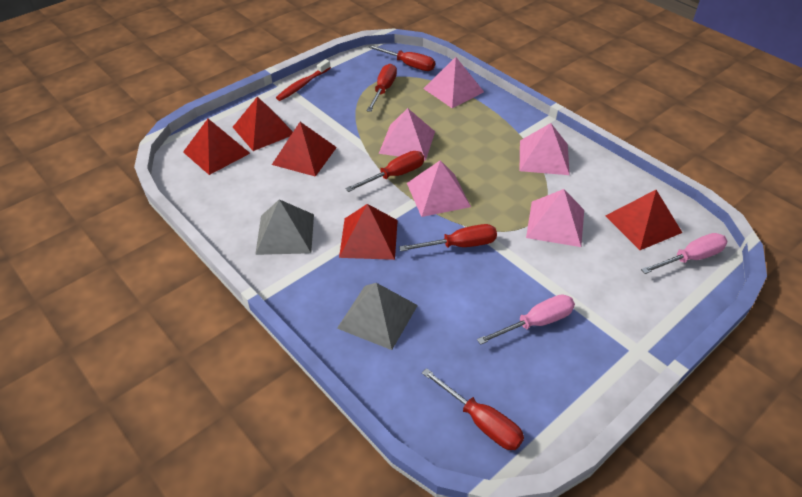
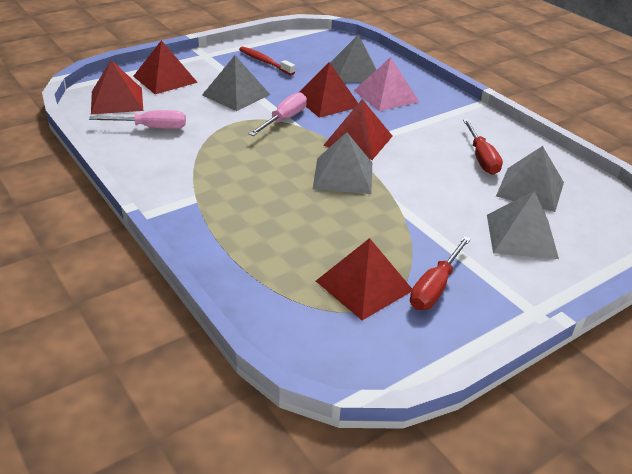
grey pyramid: [255,199,314,255] [337,283,418,350] = 2 -> [202,55,270,111] [313,132,372,194] [330,34,377,82] [487,191,559,259] [496,146,564,212] = 5
pink pyramid: [379,108,435,161] [407,160,471,217] [423,57,484,108] [520,123,570,175] [526,189,584,247] = 5 -> [354,57,419,111] = 1
red screwdriver: [345,151,424,192] [366,64,397,112] [368,45,435,71] [399,224,497,251] [422,368,524,450] = 5 -> [410,236,471,310] [463,119,503,175] = 2

